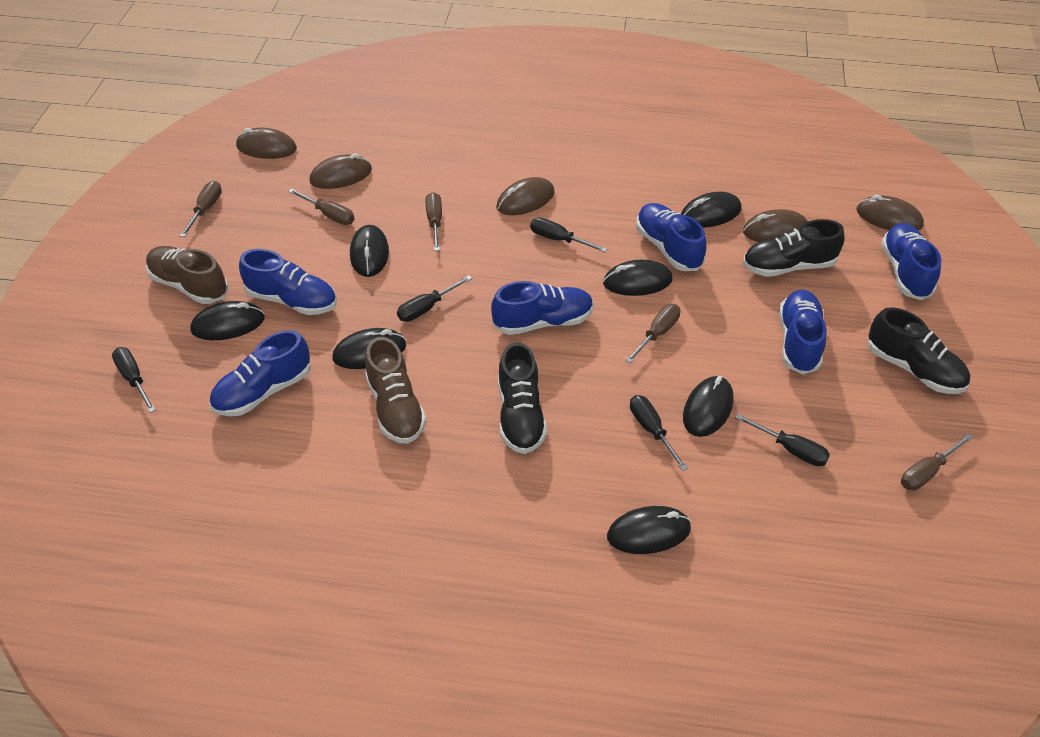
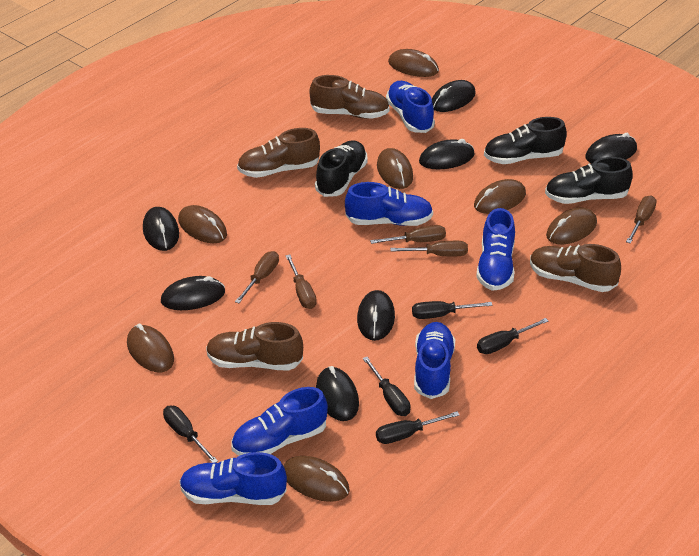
brown mouse: [236,128,297,159] [310,154,372,189] [496,177,554,215] [743,209,808,242] [857,195,924,230] = 5 -> [127,324,174,372] [178,205,227,243] [283,456,350,502] [377,148,413,189] [388,49,439,77] [474,179,526,214] [546,208,597,244] = 7
brown shoe: [146,246,228,304] [365,337,426,444] = 2 -> [206,322,303,371] [237,128,320,178] [309,75,390,119] [530,244,621,292] = 4

